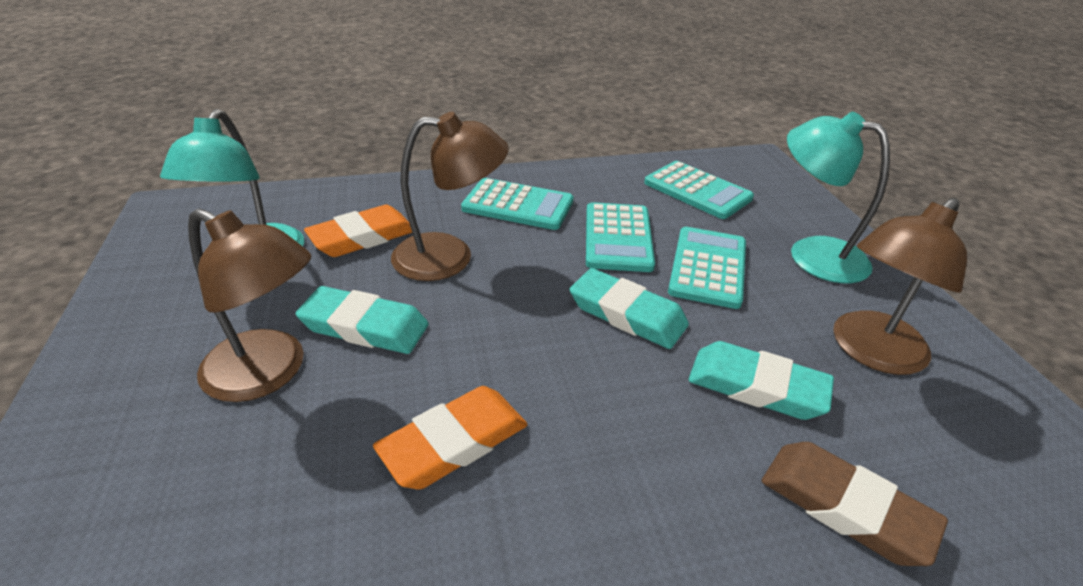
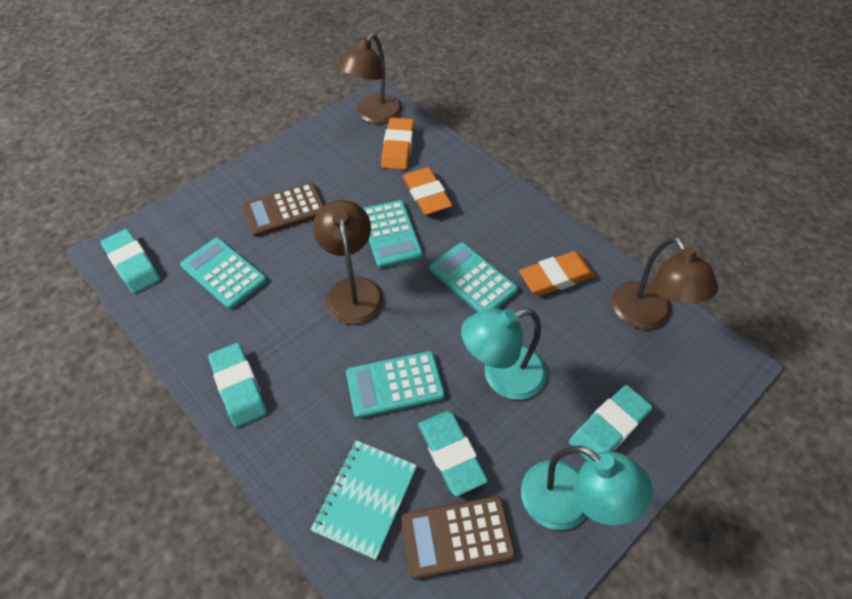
brown calculator: none = 0 -> [243,183,324,237] [402,496,516,579] = 2
brown eraser: [762,442,948,566] = 1 -> none = 0
orange eraser: [304,205,412,257] [373,386,527,490] = 2 -> [381,118,414,170] [403,167,453,215] [519,251,595,296] = 3
turquoise eraser: [295,286,429,354] [570,268,689,349] [688,341,834,420] = 3 -> [101,229,161,294] [208,343,267,427] [418,411,488,497] [569,385,653,460] = 4
turquoise notebook: none = 0 -> [310,440,417,560] = 1

